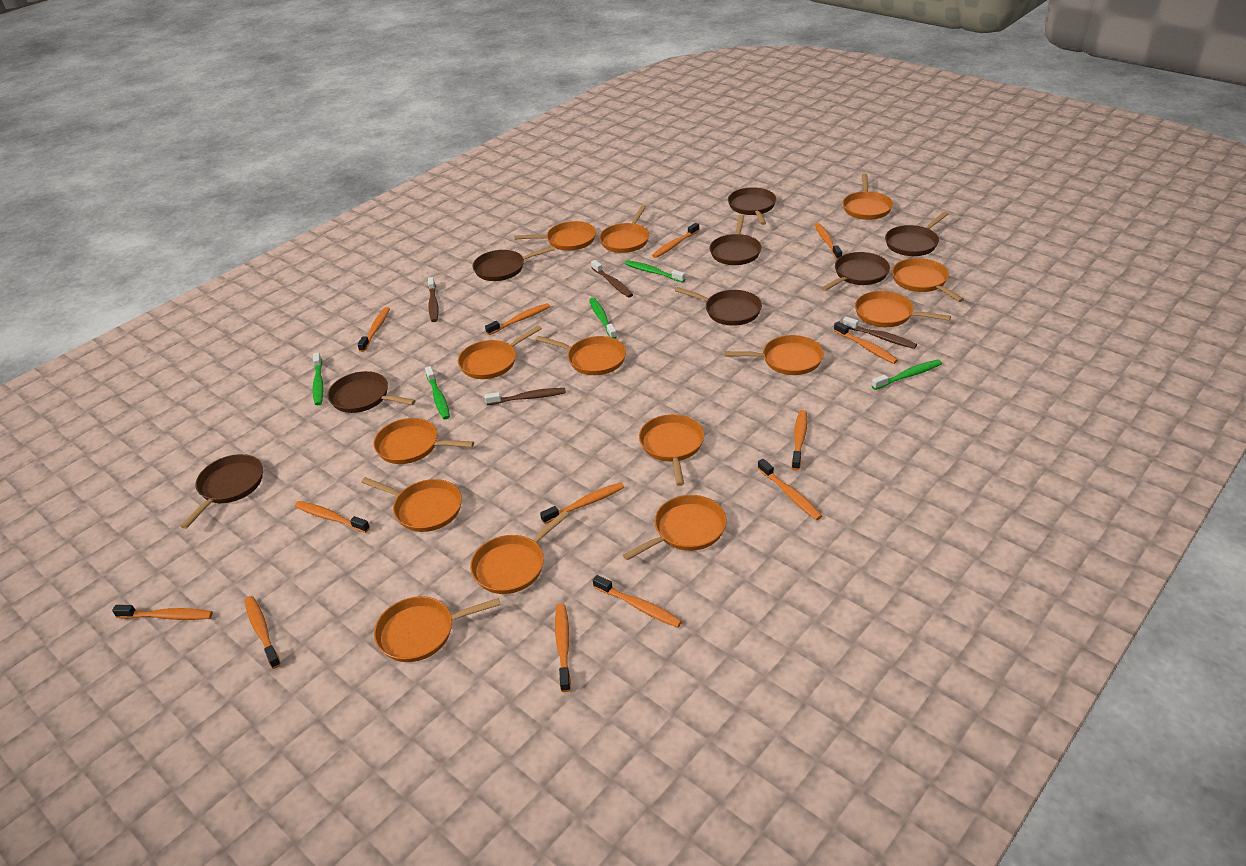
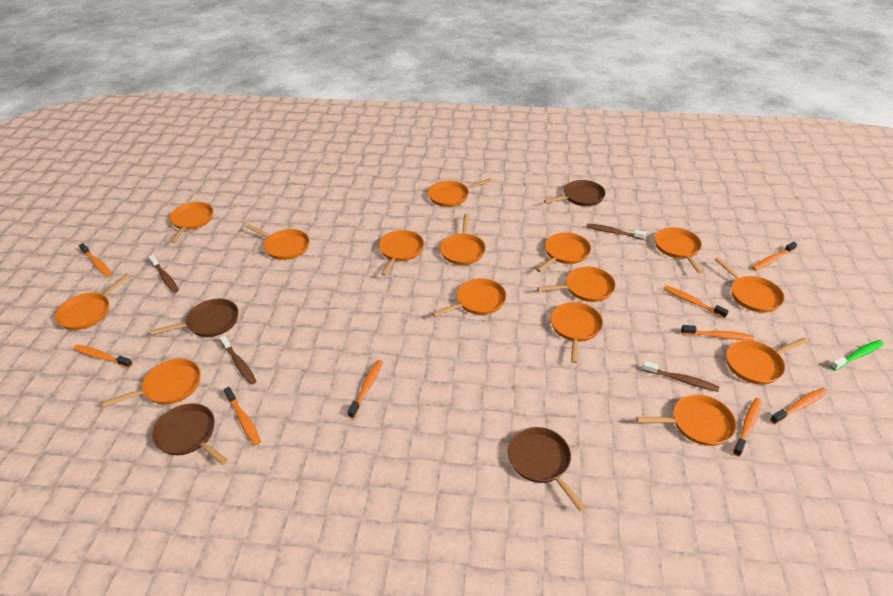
brown pan: [181,454,263,529] [328,371,416,413] [472,246,555,281] [675,287,762,326] [709,214,761,265] [728,187,776,225] [821,252,890,291] [885,212,948,256] = 8 -> [150,299,238,337] [152,403,228,465] [508,427,586,512] [544,180,606,206] = 4
green toothbrush: [313,352,324,405] [425,366,450,420] [589,298,617,339] [625,260,685,283] [871,360,942,390] = 5 -> [830,340,884,371] = 1
orange pan: [361,477,462,532] [374,418,474,464] [374,596,501,662] [458,326,542,379] [470,510,569,594] [515,221,596,251] [536,336,626,375] [599,205,649,253] [623,495,727,560] [639,414,704,486] [725,335,824,375] [843,173,893,220] [855,291,951,327] [892,258,964,302] = 14 -> [55,274,130,330] [102,359,201,407] [169,202,213,243] [246,224,309,260] [379,230,424,276] [428,178,492,207] [432,278,506,317] [440,214,486,265] [536,232,591,272] [537,267,616,302] [551,302,603,363] [636,394,737,446] [655,227,703,274] [715,257,785,313] [726,338,808,385] = 15
orange toothbrush: [112,605,213,620] [245,596,281,669] [295,501,370,533] [357,307,390,352] [485,303,550,335] [540,482,624,524] [555,604,571,692] [593,575,682,628] [652,223,699,258] [758,459,822,520] [791,410,807,470] [815,223,842,259] [834,321,898,364] = 13 -> [73,345,133,368] [79,243,112,277] [224,387,261,445] [348,360,383,419] [663,285,729,319] [681,325,754,340] [733,398,762,457] [752,242,797,271] [770,388,828,424] = 9

